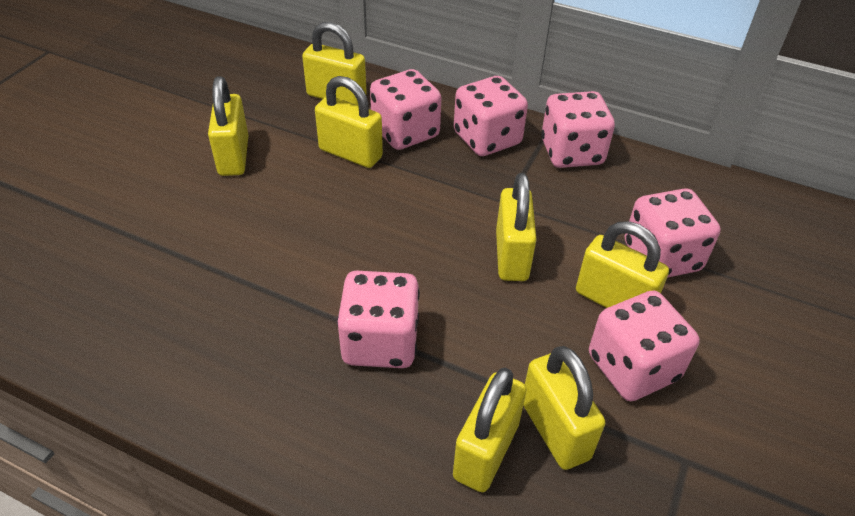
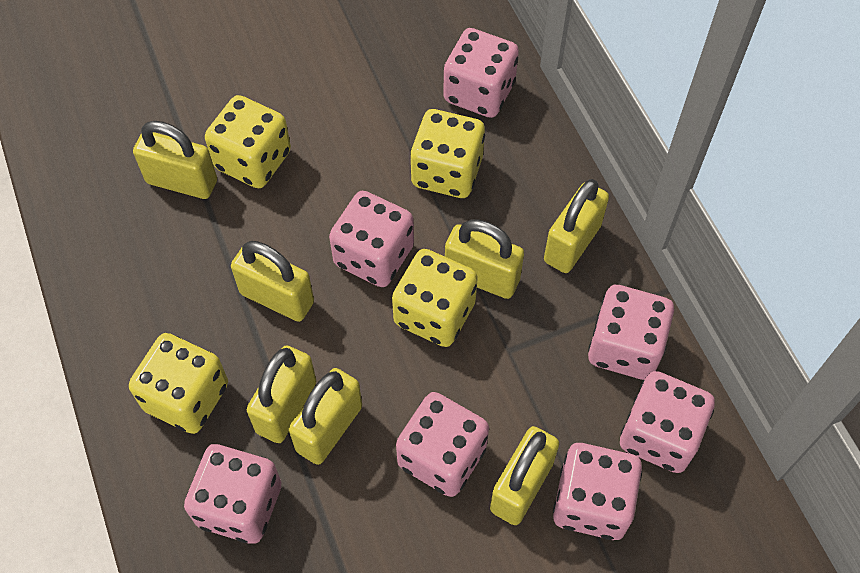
pink dice: [337,271,420,368] [370,69,441,150] [454,76,528,156] [541,91,615,168] [589,290,700,401] [625,188,721,278] = 6 -> [184,444,281,544] [329,191,414,287] [396,392,489,497] [443,28,519,118] [553,443,642,540] [588,285,674,380] [620,371,715,473] = 7
yellow dice: none = 0 -> [129,333,228,434] [205,95,291,188] [392,249,478,347] [410,109,485,198] = 4

